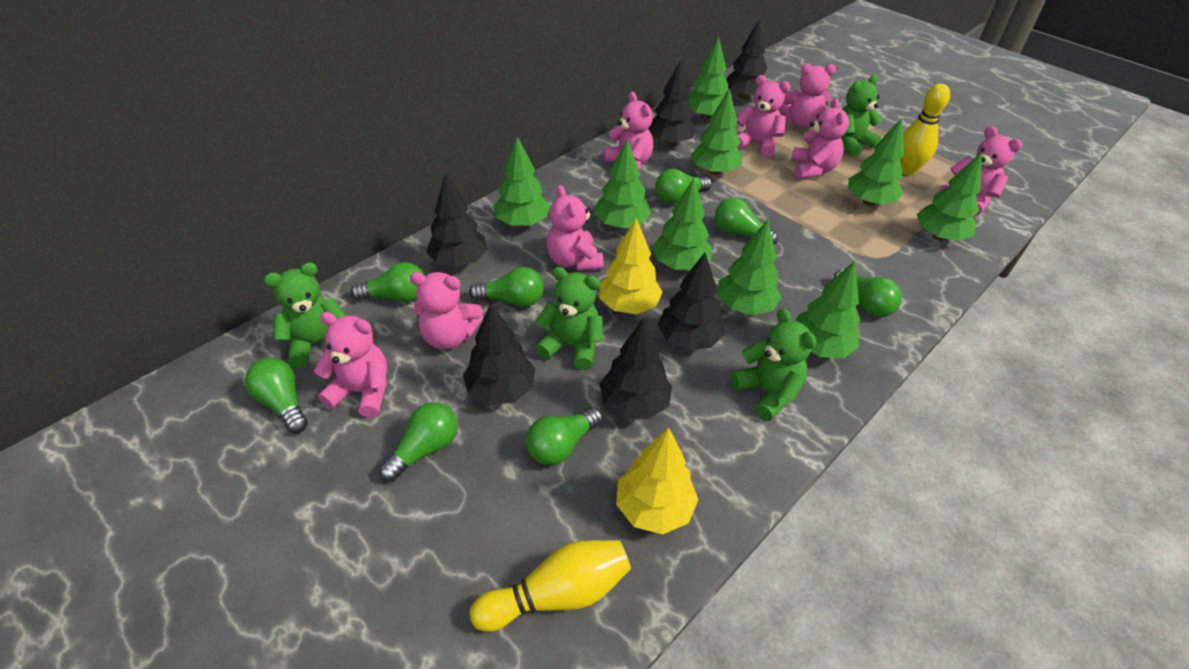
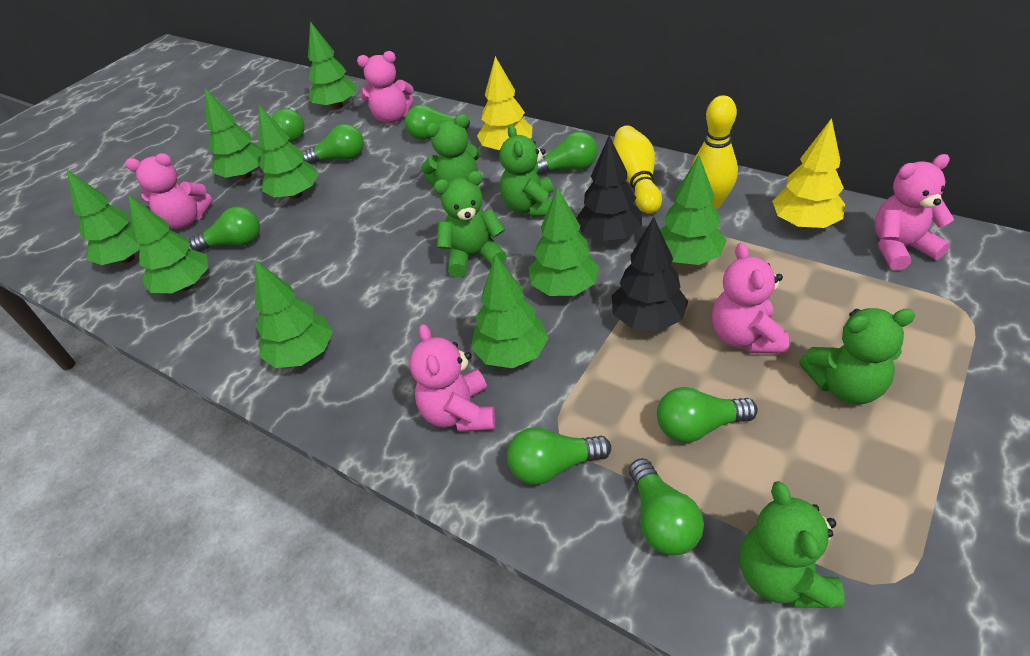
black tree: [426,173,488,267] [463,303,535,405] [600,318,672,419] [649,61,697,146] [658,253,725,350] [726,19,768,100] = 6 -> [576,135,642,241] [612,217,688,331] = 2
green teddy bear: [264,262,347,368] [535,267,603,370] [731,308,816,421] [841,75,882,157] = 4 -> [421,114,481,186] [434,171,507,277] [500,125,553,217] [740,481,845,608] [799,308,916,404] = 5
pink teddy bear: [314,312,387,418] [410,272,484,349] [546,185,603,271] [603,92,653,170] [737,75,791,158] [779,64,836,128] [791,98,849,179] [939,126,1022,216] = 8 -> [126,153,213,229] [357,51,413,124] [410,324,495,432] [712,243,789,353] [875,154,954,271] = 5

